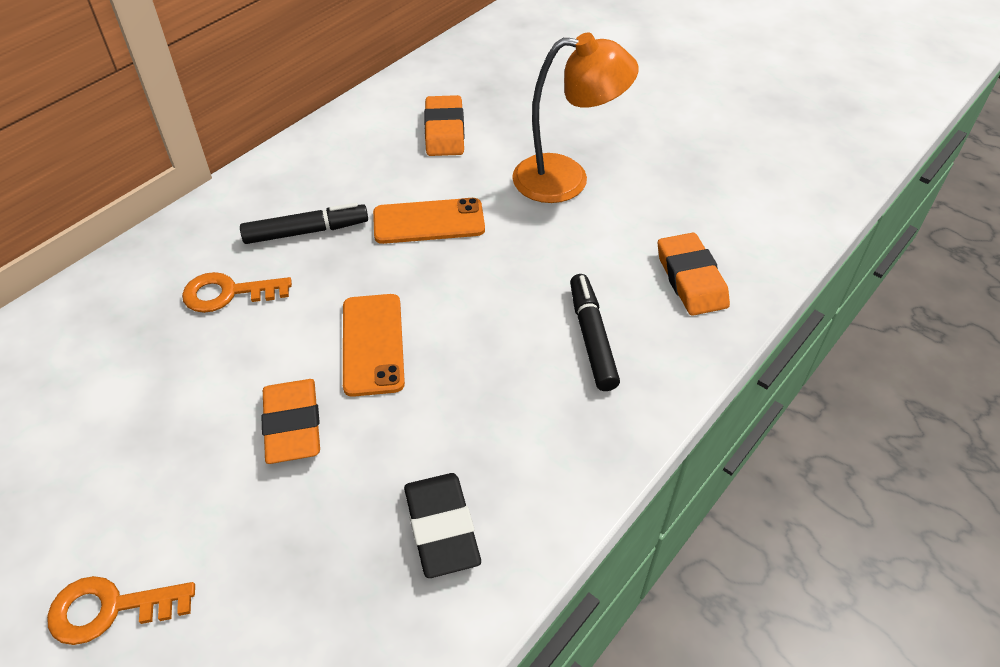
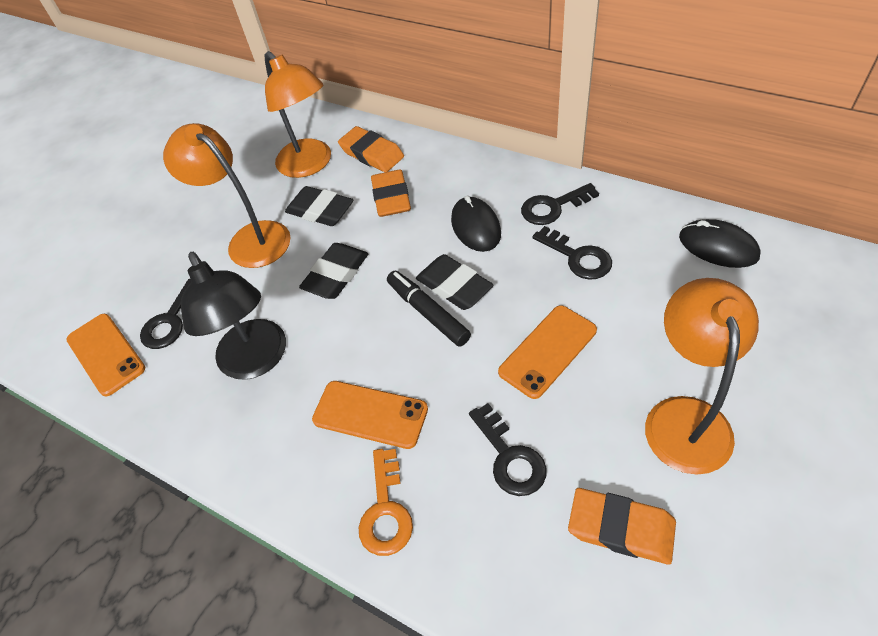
black eraser: [404,473,481,578] = 1 -> [285,186,354,226] [299,243,368,299] [416,254,494,310] = 3
black key: none = 0 -> [140,279,192,349] [469,403,547,496] [521,183,599,225] [532,226,612,280] = 4
black lamp: none = 0 -> [181,252,286,380] = 1
black marker: [240,203,368,244] [570,274,620,391] = 2 -> [387,271,471,347] = 1
black mouse: none = 0 -> [451,196,501,252] [679,219,761,268] = 2
orange key: [47,576,195,645] [182,272,292,313] = 2 -> [359,449,413,556] = 1
orange lamp: [512,33,639,203] = 1 -> [163,123,290,268] [265,51,331,178] [645,278,759,475] = 3
orange phone: [343,294,405,397] [373,198,485,244] = 2 -> [66,314,145,396] [312,381,428,449] [498,305,597,399] = 3

